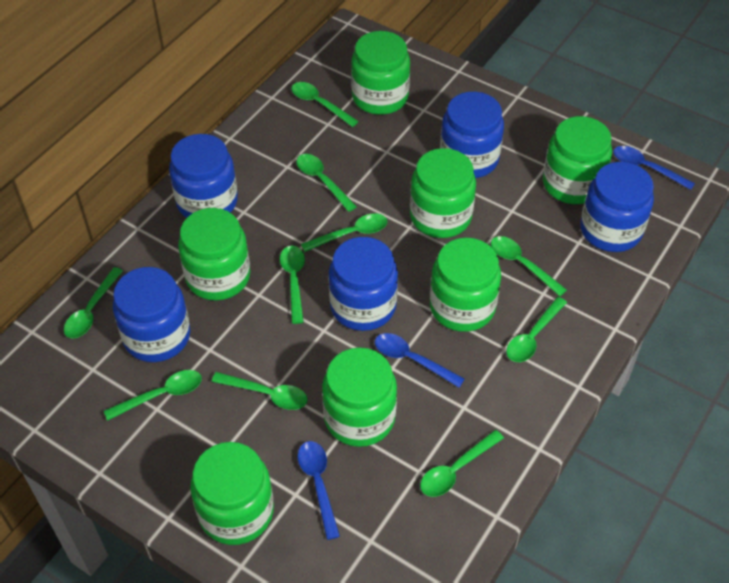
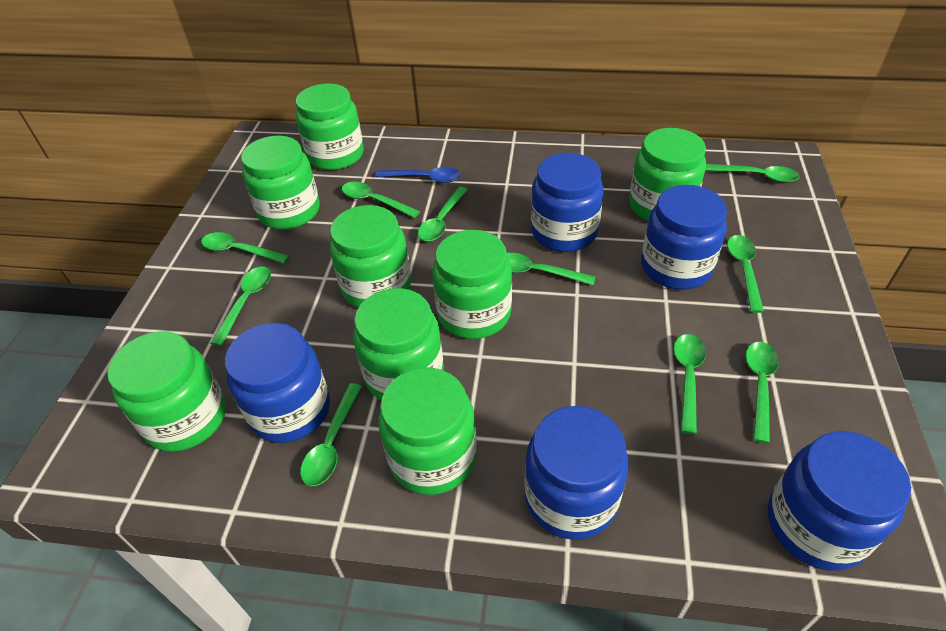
blue spoon: [297,441,340,540] [375,333,465,387] [613,146,695,190] = 3 -> [375,167,461,183] = 1
green jar: [178,208,250,300] [190,442,274,545] [322,348,397,447] [351,31,410,115] [410,148,476,238] [430,238,501,332] [543,116,612,204] = 7 -> [107,331,226,452] [241,136,320,230] [296,84,364,170] [330,205,411,308] [353,288,444,400] [378,368,477,495] [432,230,512,339] [629,128,706,221] = 8

